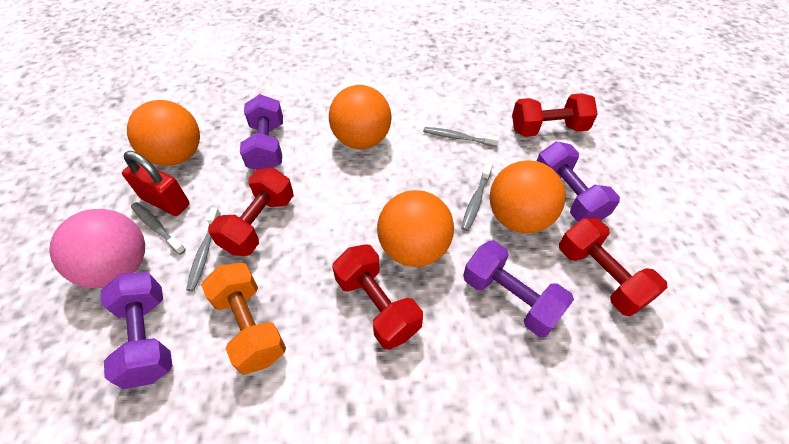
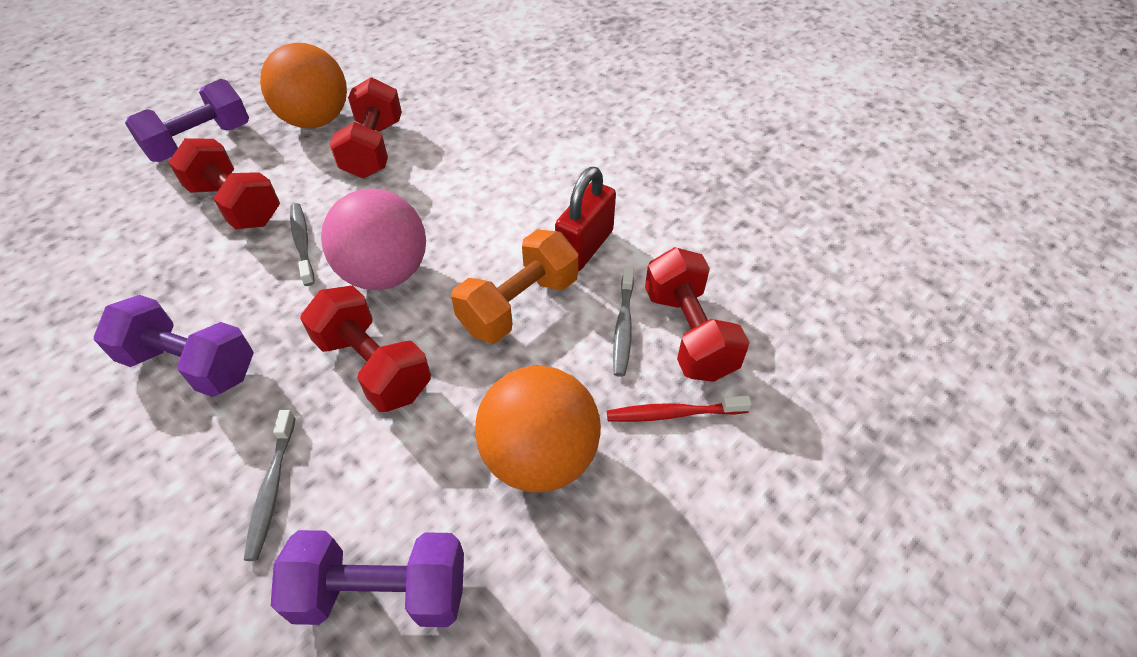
grey toothbrush: [131,202,186,255] [186,208,221,291] [423,127,500,147] [461,163,493,231] = 4 -> [244,410,296,561] [290,203,315,286] [613,266,634,377] = 3
orange ball: [127,100,200,166] [329,85,391,149] [377,190,454,267] [490,160,566,233] = 4 -> [260,43,347,128] [475,365,601,492] = 2
purple dumbbell: [101,272,173,389] [240,94,283,170] [463,241,574,337] [537,142,620,222] = 4 -> [94,295,254,397] [125,79,249,162] [271,530,464,627] = 3
red toothbrush: none = 0 -> [607,396,752,422] = 1

